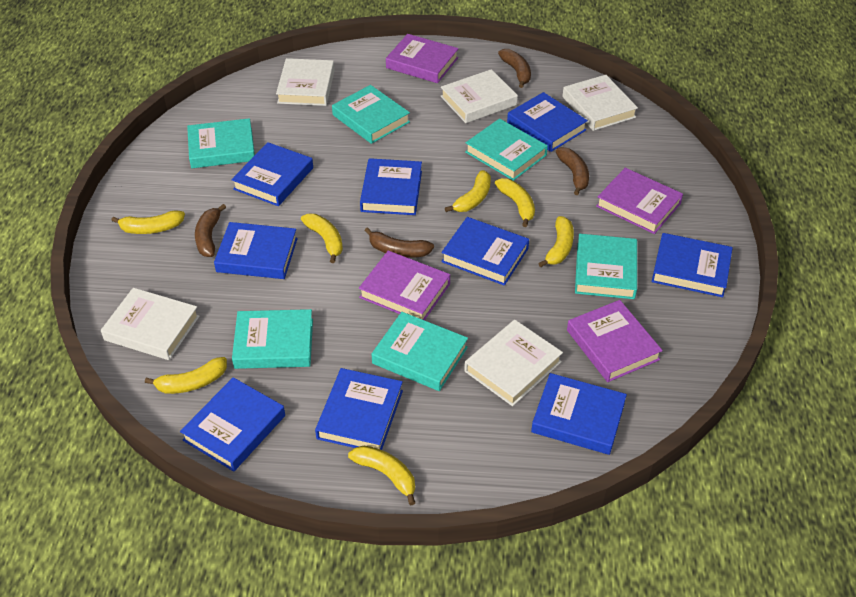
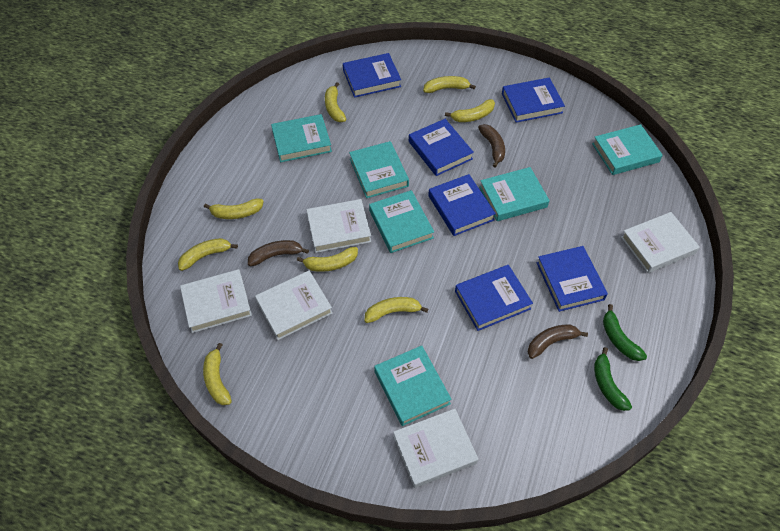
blue book: [180,377,285,472] [214,222,298,279] [231,142,313,206] [315,368,403,450] [360,158,422,215] [441,217,529,286] [507,92,588,152] [531,373,627,455] [652,233,733,297] = 9 -> [343,53,401,98] [409,119,474,176] [428,174,496,236] [455,265,533,331] [502,78,565,123] [537,246,608,312] = 6
brown banana: [195,204,226,257] [364,227,434,258] [498,49,531,88] [556,147,589,195] = 4 -> [248,240,309,266] [478,124,505,168] [528,324,588,359] = 3
green banana: none = 0 -> [594,347,632,411] [603,304,647,361] = 2
purple book: [359,251,450,320] [386,34,459,83] [567,300,663,382] [596,168,683,234] = 4 -> none = 0
yellow banana: [111,210,185,234] [145,357,227,394] [301,214,343,263] [348,446,415,505] [445,170,491,212] [495,178,535,227] [538,216,574,267] = 7 -> [178,238,238,271] [203,343,232,405] [204,199,264,219] [297,247,358,272] [325,82,346,122] [364,297,428,323] [423,76,476,93] [445,99,495,122] = 8

